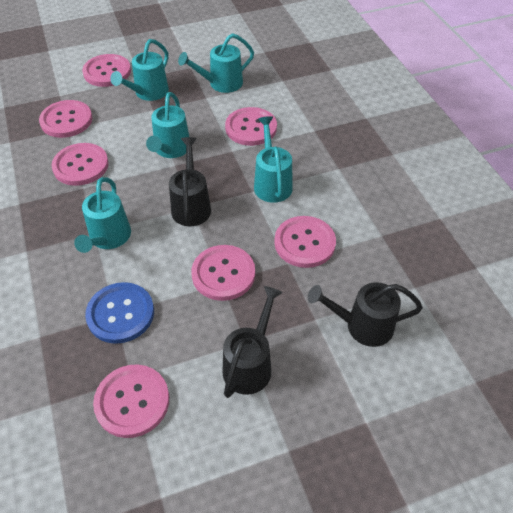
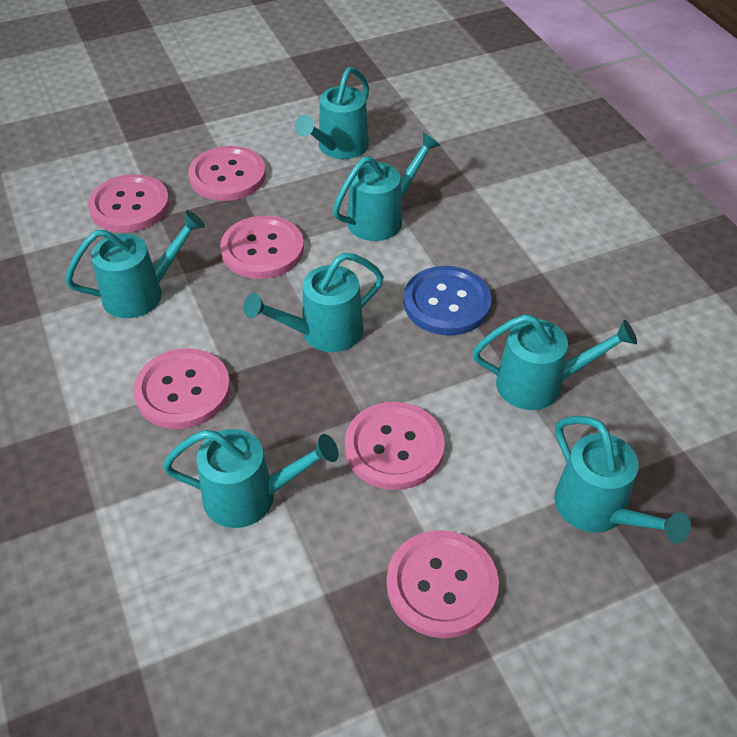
black watering can: [169,137,211,227] [223,286,283,398] [308,282,423,347] = 3 -> none = 0
pink button: [39,100,92,138] [51,143,109,186] [82,54,131,87] [93,364,169,438] [191,245,255,301] [225,107,277,146] [274,216,336,268] = 7 -> [88,174,170,233] [133,348,230,429] [188,146,266,201] [220,216,304,279] [345,402,445,490] [387,530,499,638] = 6
turquoise watering can: [74,177,131,253] [110,39,169,101] [146,92,189,158] [178,33,254,93] [254,116,293,203] = 5 -> [65,210,205,318] [162,429,339,528] [244,253,384,352] [295,67,369,159] [333,132,440,241] [473,314,637,410] [554,416,691,544] = 7

